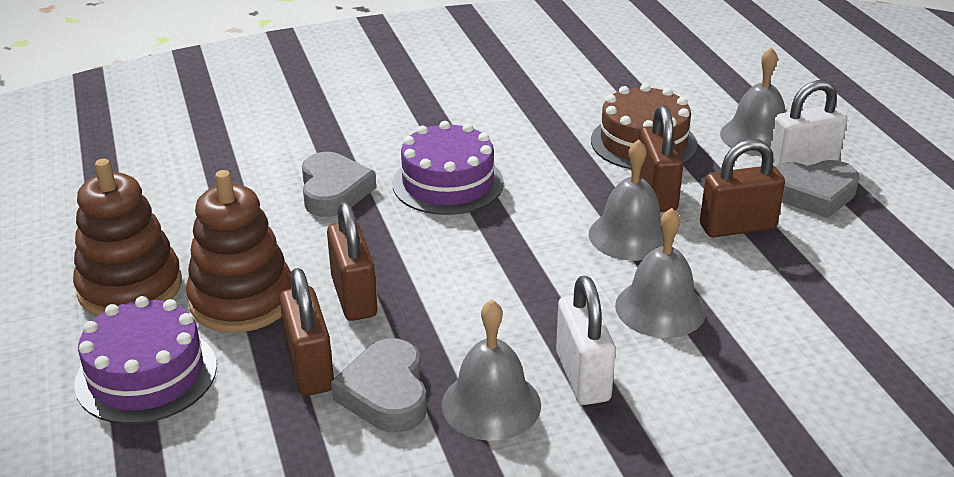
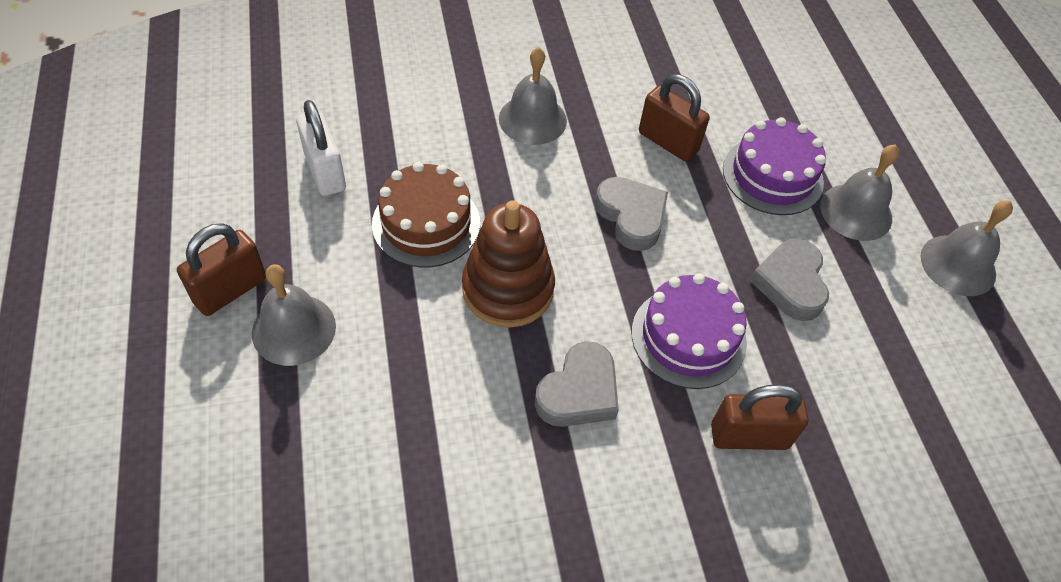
brown padlock: [280,268,334,396] [327,202,377,321] [639,105,684,212] [700,139,785,237] = 4 -> [177,223,266,316] [639,74,710,162] [711,384,808,450] = 3
brown stacking toy: [73,159,182,316] [186,170,291,333] = 2 -> [462,200,555,328] = 1
white padlock: [556,276,616,405] [770,80,848,166] = 2 -> [296,100,346,196] = 1

